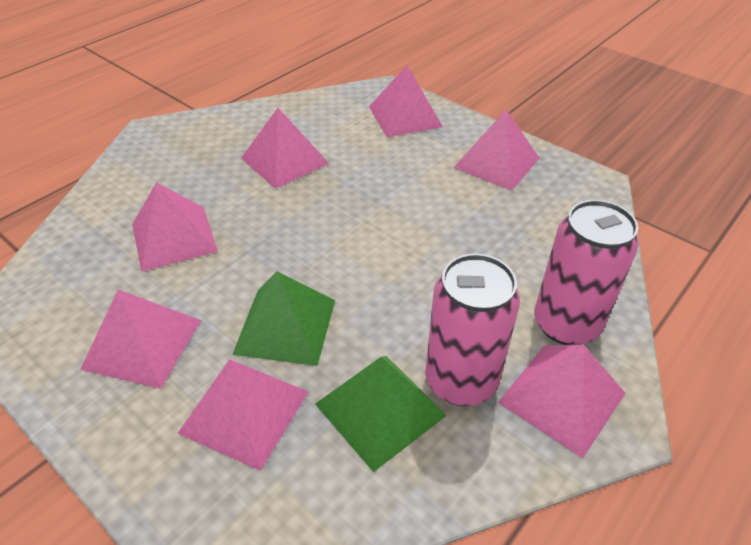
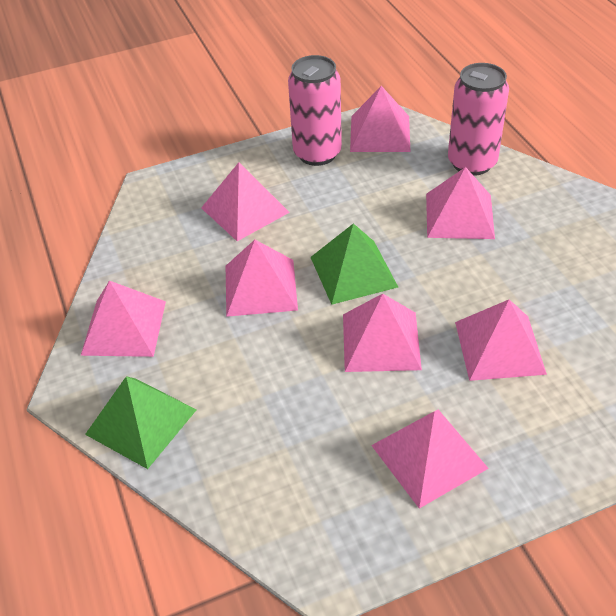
pink pyramid: [80,289,201,389] [132,182,218,272] [177,359,308,471] [241,108,329,189] [369,65,443,137] [454,110,539,190] [498,344,626,458] = 7 -> [81,281,166,357] [201,162,290,241] [226,240,298,317] [343,294,422,372] [350,86,410,152] [371,409,489,509] [426,167,495,239] [455,299,547,381] = 8

